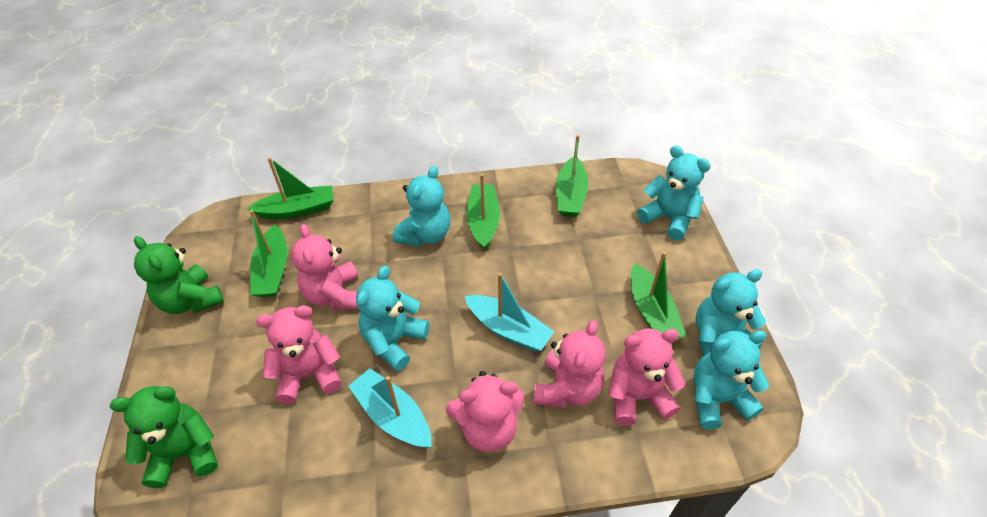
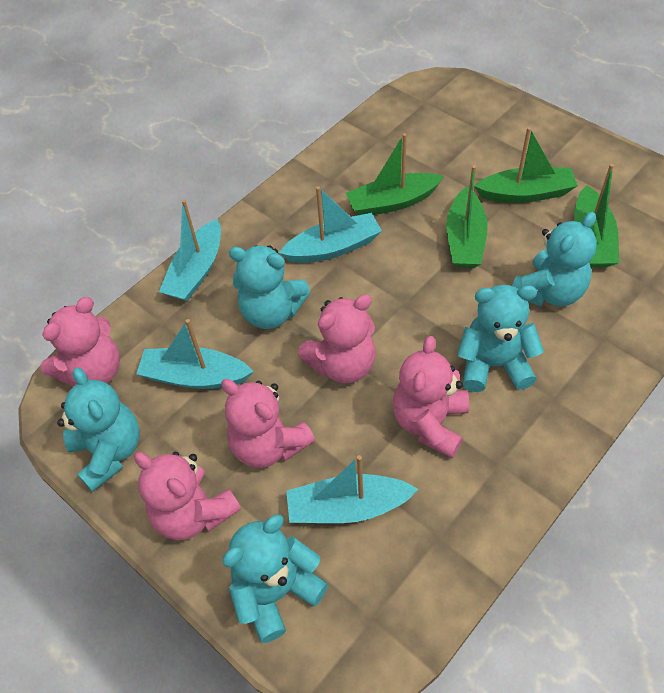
green boat: [247,157,334,219] [250,210,287,297] [466,174,500,250] [556,135,588,217] [631,252,687,339] = 5 -> [346,133,444,215] [446,165,488,268] [474,127,578,203] [574,164,619,268] = 4
green teddy bear: [110,386,218,488] [134,236,224,314] = 2 -> none = 0
turquoise boat: [348,368,432,448] [465,273,554,351] = 2 -> [136,319,254,389] [159,199,221,301] [279,186,382,263] [286,455,418,523] = 4

